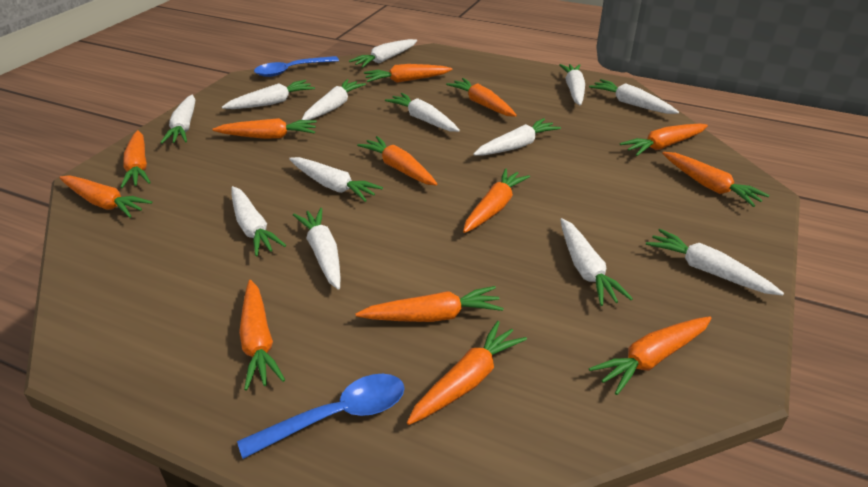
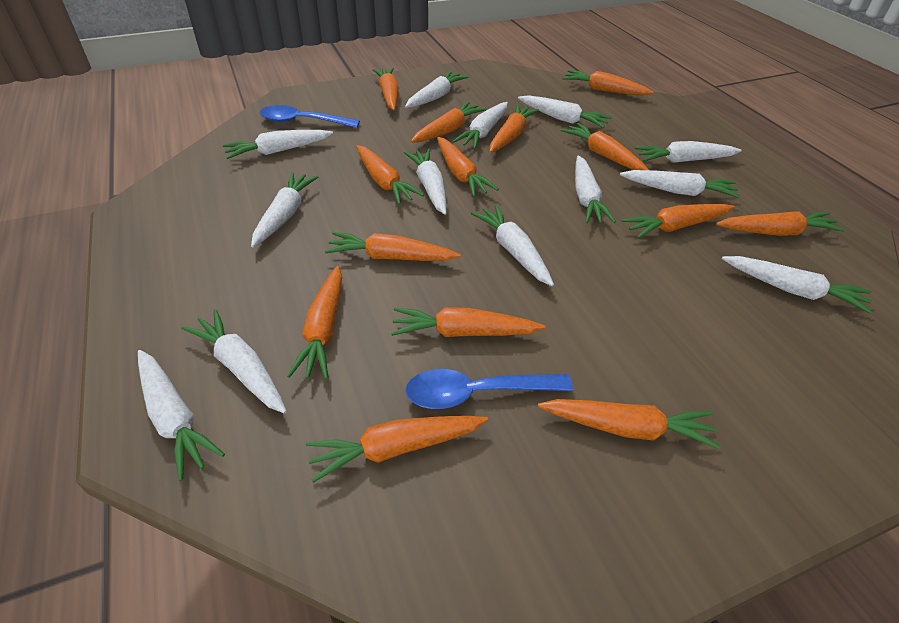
orange carrot: [59,175,152,218] [120,130,151,188] [213,118,317,139] [239,280,285,391] [356,286,504,322] [357,136,437,186] [364,64,453,83] [407,321,527,425] [446,78,517,117] [463,168,530,233] [589,316,711,395] [620,123,708,156] [662,152,770,207] = 13 -> [287,266,342,379] [306,416,488,483] [325,232,461,261] [356,145,424,205] [372,68,399,110] [391,307,546,337] [411,101,487,143] [437,137,499,197] [489,104,539,153] [538,399,721,449] [561,123,649,170] [563,70,654,95] [622,204,735,239] [716,211,845,236] = 14

